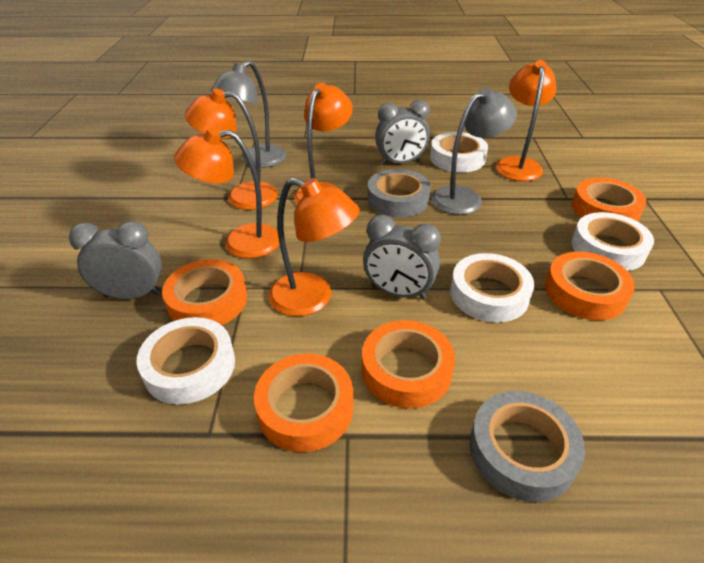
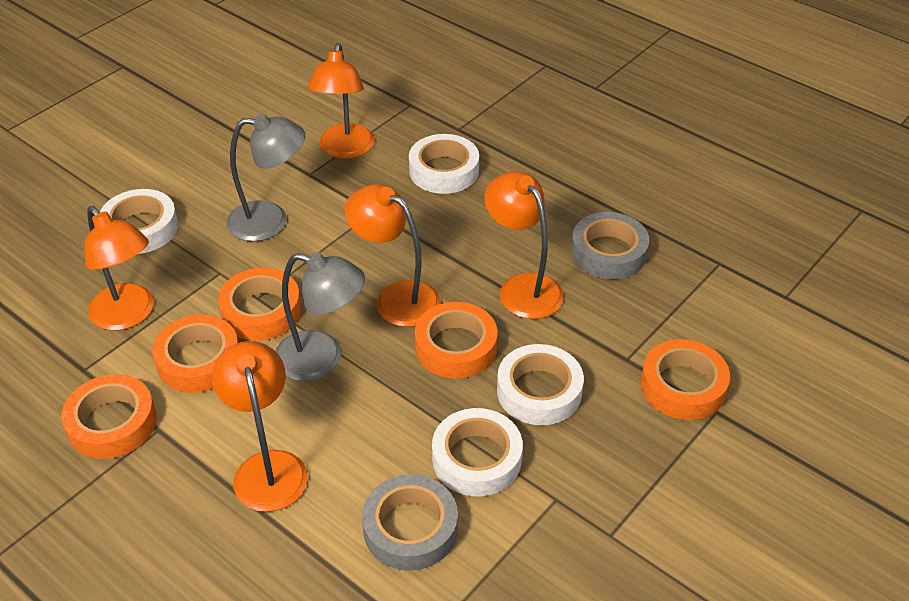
grey clock: [69,221,162,299] [363,215,441,300] [375,100,430,165] = 3 -> none = 0

